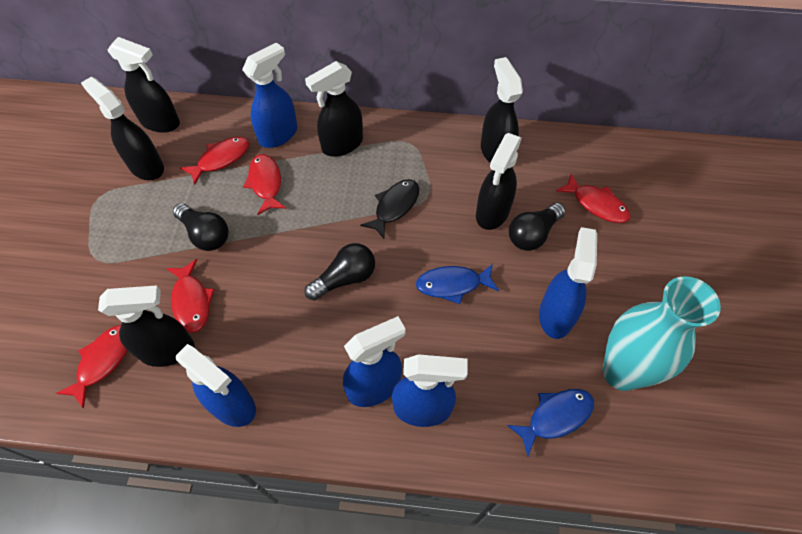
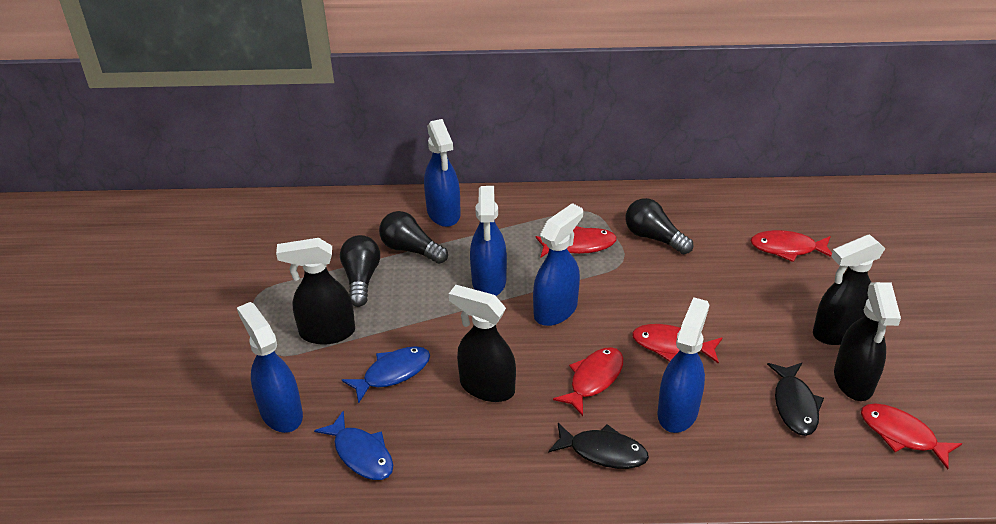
black fish: [360,179,419,239] = 1 -> [548,423,649,469] [767,363,824,436] = 2
black spray bottle: [81,77,164,180] [98,286,195,367] [108,37,180,133] [305,61,363,157] [476,133,522,230] [481,57,523,163] = 6 -> [276,238,355,345] [449,285,516,402] [813,234,885,345] [834,282,901,401] = 4
turquoise vase: [603,276,721,391] = 1 -> none = 0

